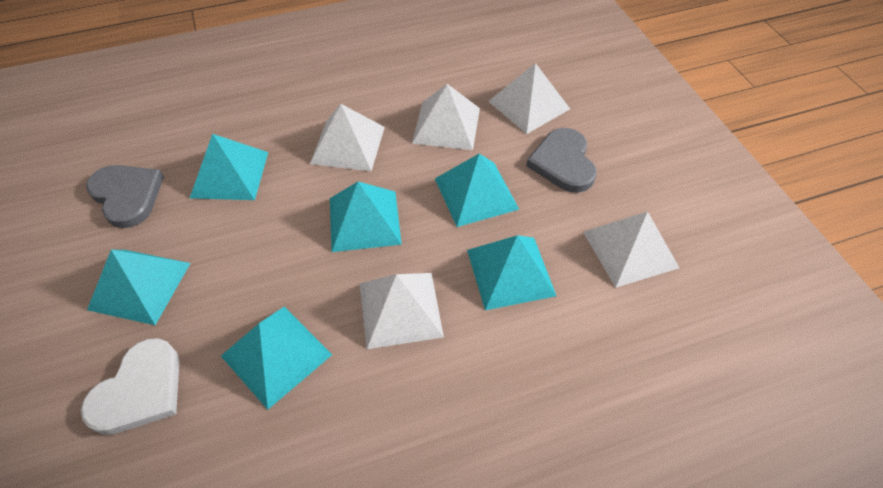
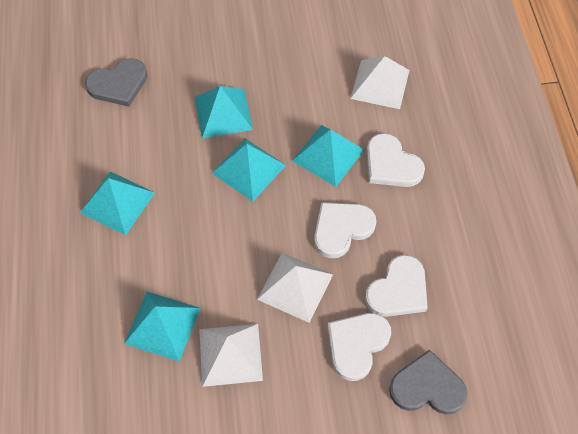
turquoise pyramid: [87,250,190,325] [190,134,268,200] [221,307,332,410] [330,182,402,252] [435,154,519,227] [467,235,556,310] = 6 -> [80,171,155,235] [124,292,201,361] [195,86,253,138] [212,138,286,202] [292,125,364,187] = 5
white heart: [81,338,179,435] = 1 -> [314,202,377,258] [327,313,391,381] [365,255,428,317] [367,133,425,187] = 4
white pyramid: [310,104,385,171] [360,273,444,349] [412,84,480,150] [488,63,570,134] [583,211,679,287] = 5 -> [199,324,263,387] [257,253,333,323] [350,56,409,109] = 3

